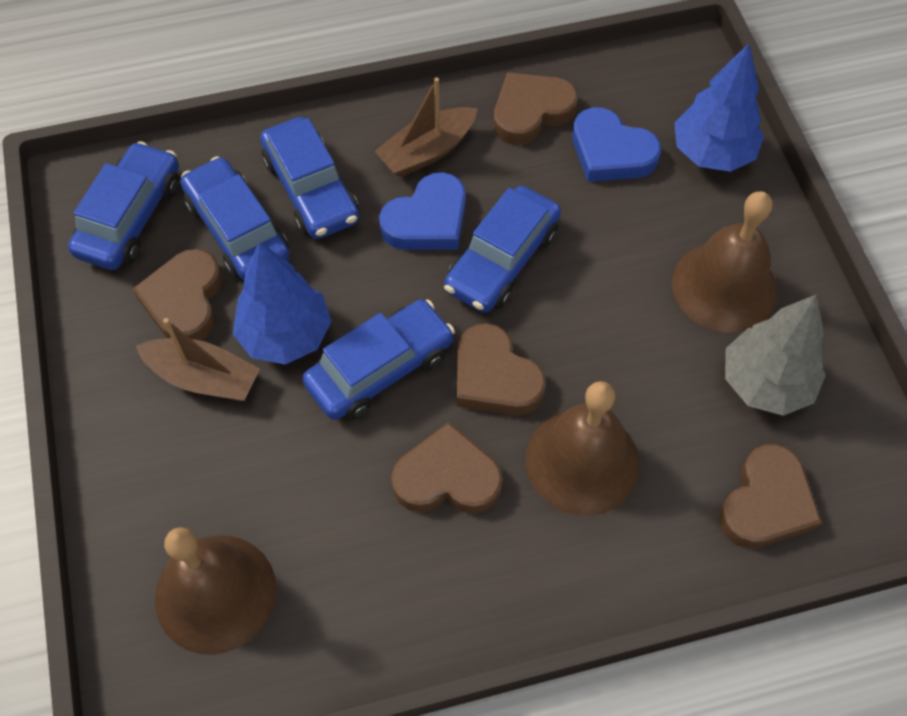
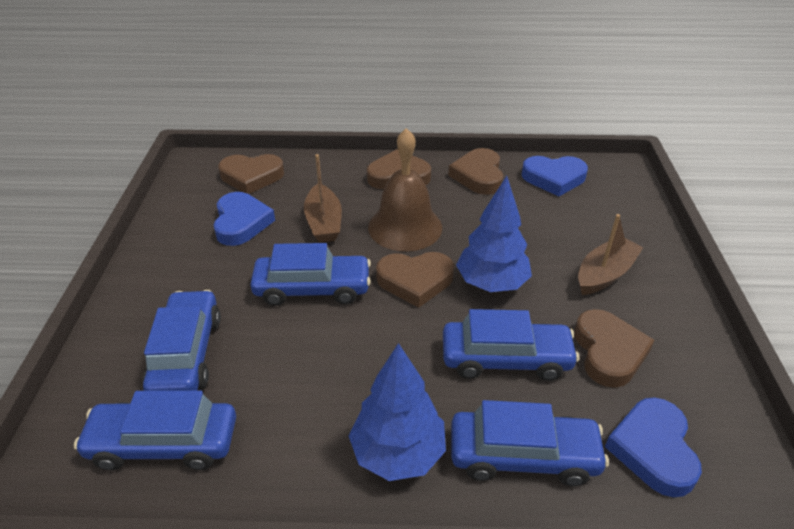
blue heart: [379,172,466,250] [572,107,661,182] = 2 -> [213,192,275,246] [521,156,588,196] [605,397,702,497] = 3
brown bell: [155,527,277,655] [526,381,640,516] [672,191,778,333] = 3 -> [368,128,442,251] = 1
grey tree: [725,295,826,416] = 1 -> none = 0

